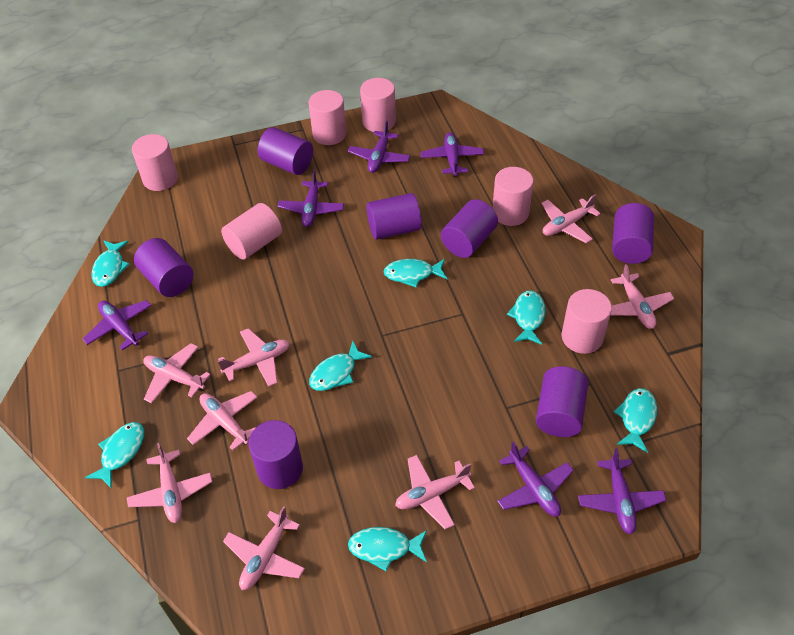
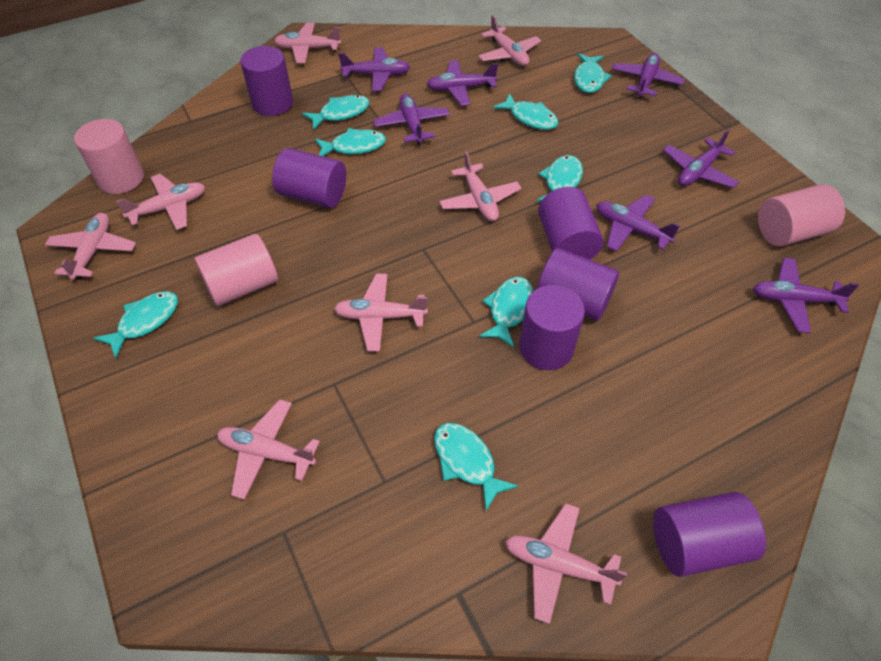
pink cylinder: [132,134,178,191] [221,203,282,260] [309,90,346,145] [360,78,396,132] [492,167,534,226] [562,289,612,354] = 6 -> [74,119,144,194] [195,234,278,306] [758,184,845,247] = 3
purple cylinder: [134,238,194,297] [249,420,303,489] [258,127,313,175] [367,193,422,240] [441,199,498,258] [536,366,588,437] [612,203,654,264] = 7 -> [240,46,293,116] [272,148,346,208] [519,285,585,370] [537,248,619,321] [538,187,603,260] [653,492,766,577] = 6
purple plane: [83,300,151,350] [278,170,344,227] [348,121,410,173] [421,132,484,176] [497,441,574,517] [578,448,666,534] = 6 -> [338,47,410,91] [373,94,450,145] [427,60,498,106] [596,195,680,252] [612,53,685,98] [663,130,739,188] [753,258,859,333] = 7
turquoise fish: [85,422,144,489] [91,240,130,287] [309,341,372,391] [348,527,427,572] [384,259,447,287] [507,290,546,345] [614,388,657,453] = 7 -> [94,291,178,358] [302,95,370,130] [315,128,386,156] [434,423,518,511] [479,277,533,348] [493,93,558,130] [537,155,583,201] [574,53,612,93] = 8

